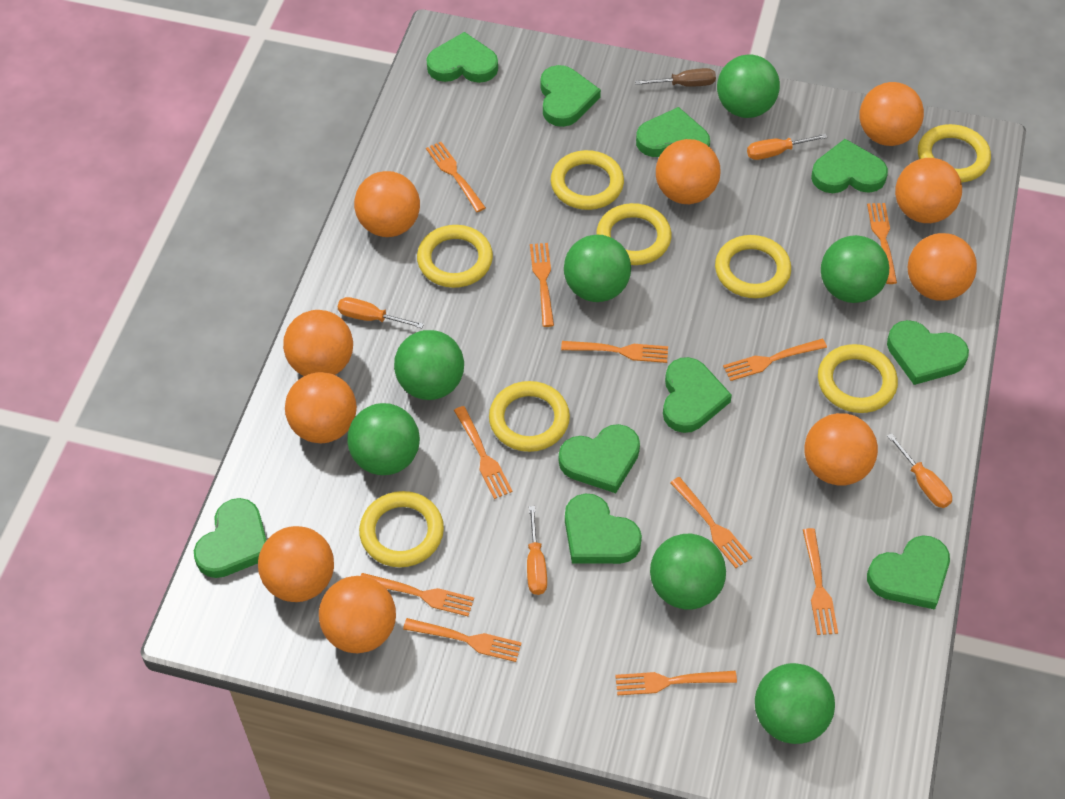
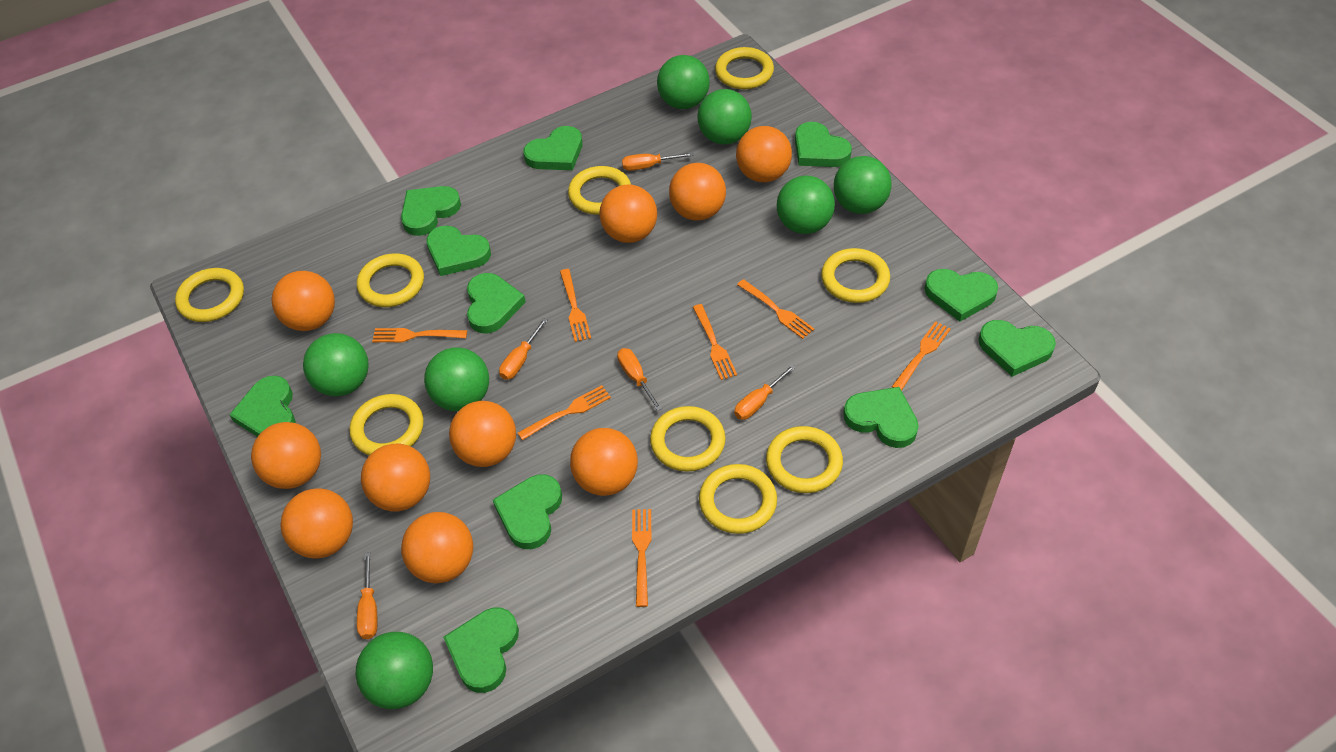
brown screwdriver: [635,68,716,87] = 1 -> none = 0
green heart: [194,498,267,578] [427,32,498,83] [540,65,601,127] [559,424,640,493] [565,493,642,564] [636,107,710,157] [663,357,732,433] [811,139,888,193] [867,535,950,610] [887,320,969,385] = 10 -> [229,376,296,437] [401,186,461,236] [426,226,491,276] [443,608,519,693] [467,273,526,334] [493,474,562,549] [523,126,583,170] [795,122,852,167] [843,387,919,448] [924,269,998,322] [978,320,1056,377] = 11
orange fork: [360,573,474,616] [403,618,522,662] [426,142,486,212] [454,406,513,499] [530,243,554,327] [561,341,668,363] [615,671,737,696] [670,477,752,568] [723,339,827,381] [803,528,838,635] [867,203,897,284] = 11 -> [372,328,467,342] [518,385,611,440] [560,269,591,342] [632,509,652,607] [693,304,737,380] [737,279,814,339] [892,321,951,391] = 7
orange screwdriver: [338,297,424,328] [527,506,547,595] [747,134,827,160] [887,433,952,508] = 4 -> [357,552,377,639] [499,318,548,380] [617,348,662,411] [622,152,694,171] [734,364,796,420] = 5
yellow ring: [359,491,444,567] [417,225,493,288] [489,381,570,452] [551,150,624,210] [596,203,672,265] [715,235,791,298] [818,344,898,413] [918,124,991,182] = 8 -> [175,268,244,322] [349,394,424,456] [357,253,424,307] [568,166,631,215] [650,406,726,472] [699,464,777,534] [715,47,774,89] [766,426,843,493] [821,248,890,303] = 9

